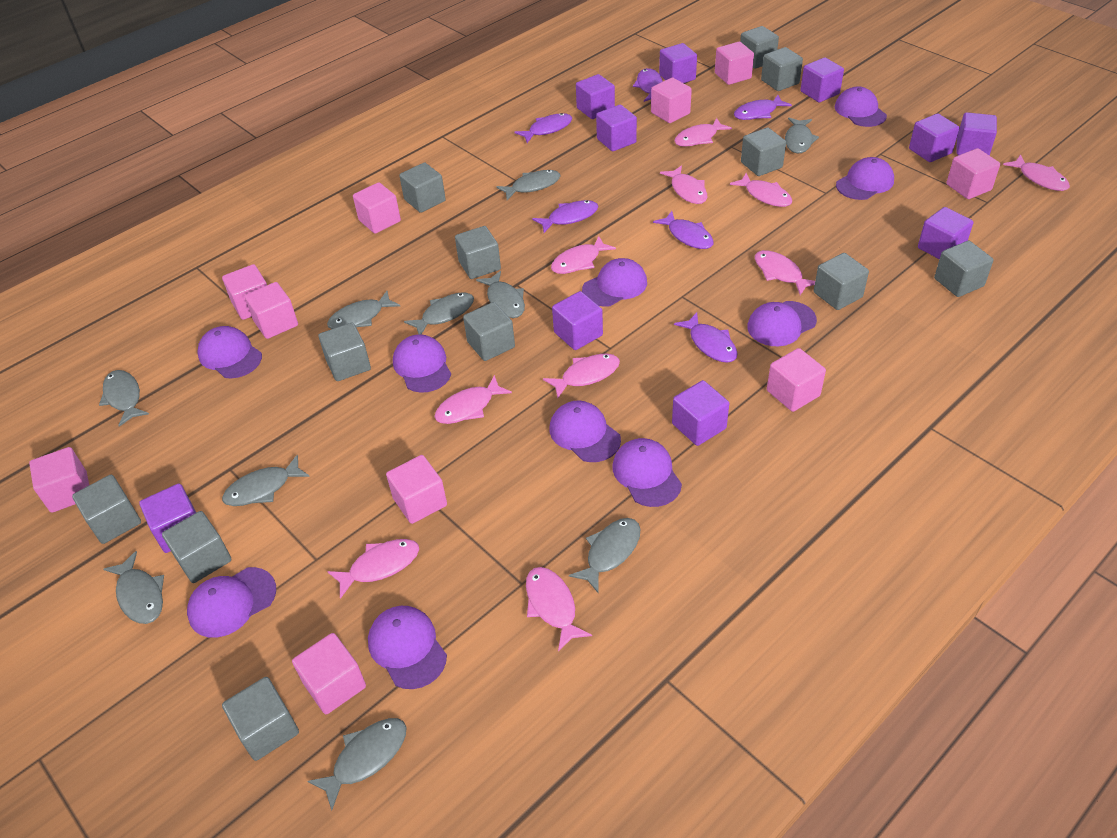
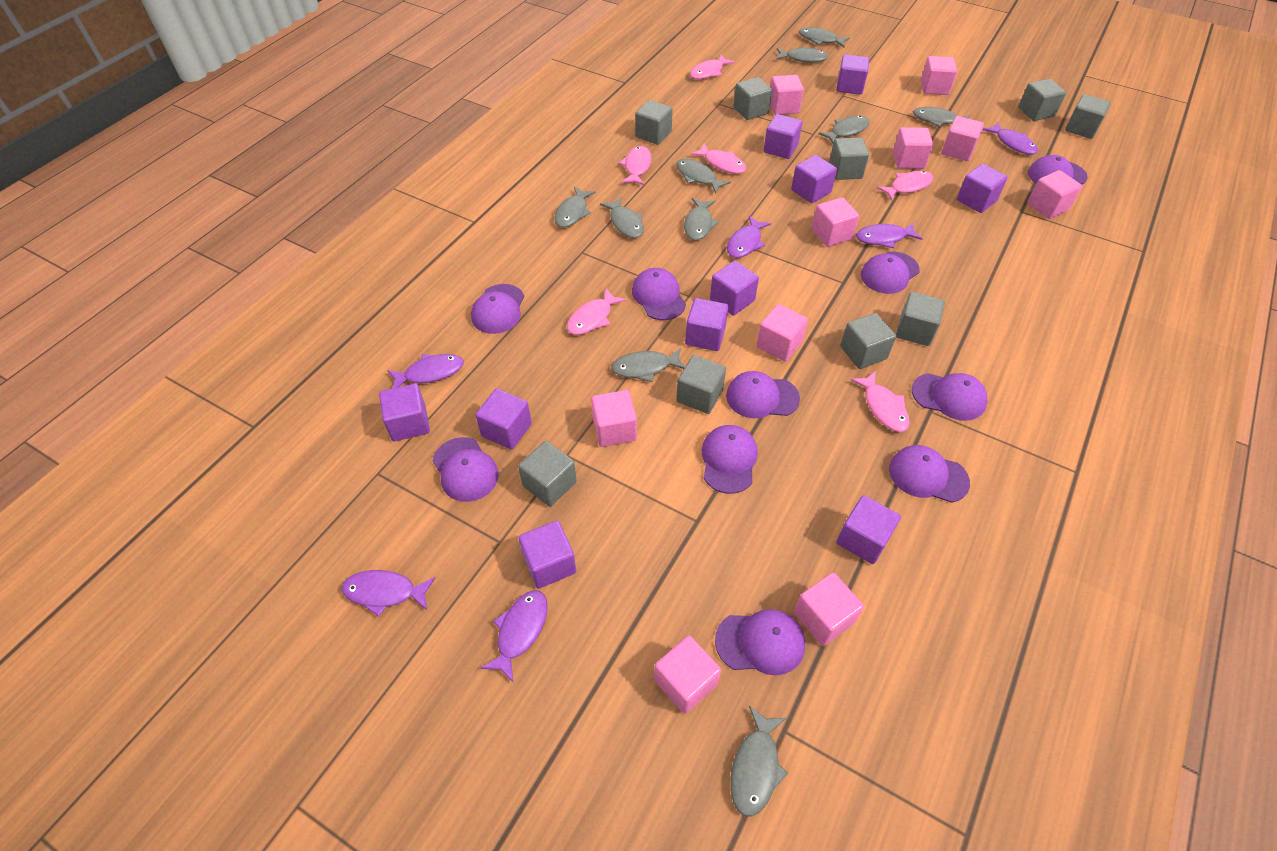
grey cube: [72,475,141,544] [162,511,231,583] [222,677,299,761] [319,323,371,381] [399,163,446,213] [455,226,501,279] [463,302,515,361] [740,26,779,69] [741,127,786,176] [761,47,803,91] [814,253,869,310] [934,241,993,297] = 12 -> [518,441,577,507] [635,100,673,145] [676,355,726,414] [734,77,772,120] [829,137,869,180] [840,313,896,369] [896,292,945,346] [1018,79,1066,121] [1065,94,1111,139] = 9
pink fish: [327,539,419,599] [434,375,512,424] [526,567,592,651] [543,354,620,398] [551,236,616,274] [660,165,707,204] [674,118,732,147] [730,173,792,207] [755,250,815,295] [1003,154,1070,191] = 10 -> [567,288,626,335] [619,146,652,185] [690,55,735,79] [690,144,746,174] [850,371,910,432] [876,171,933,201] = 6

